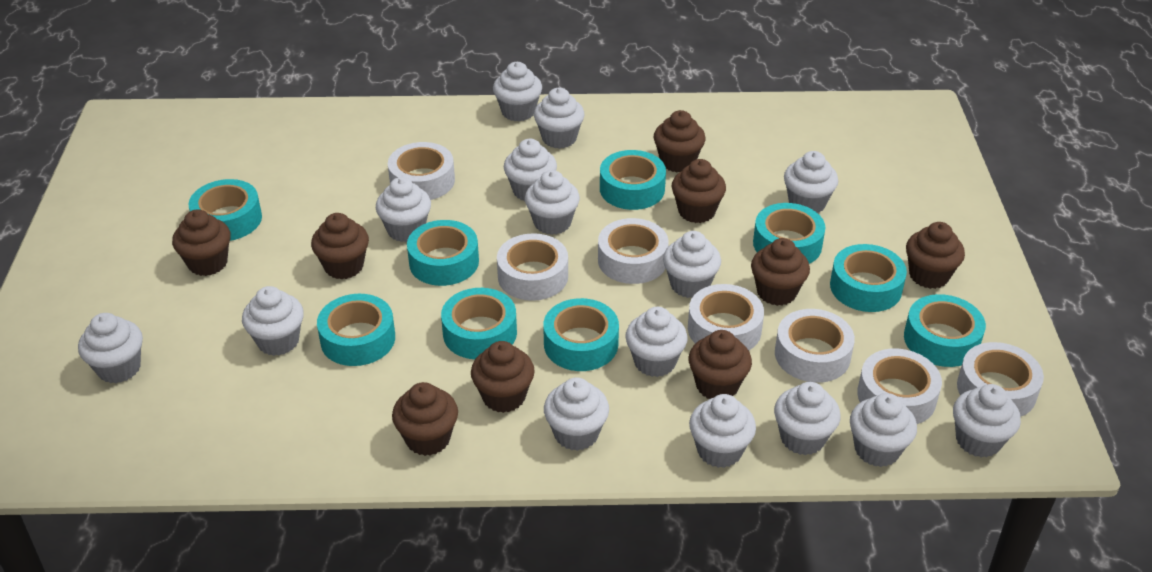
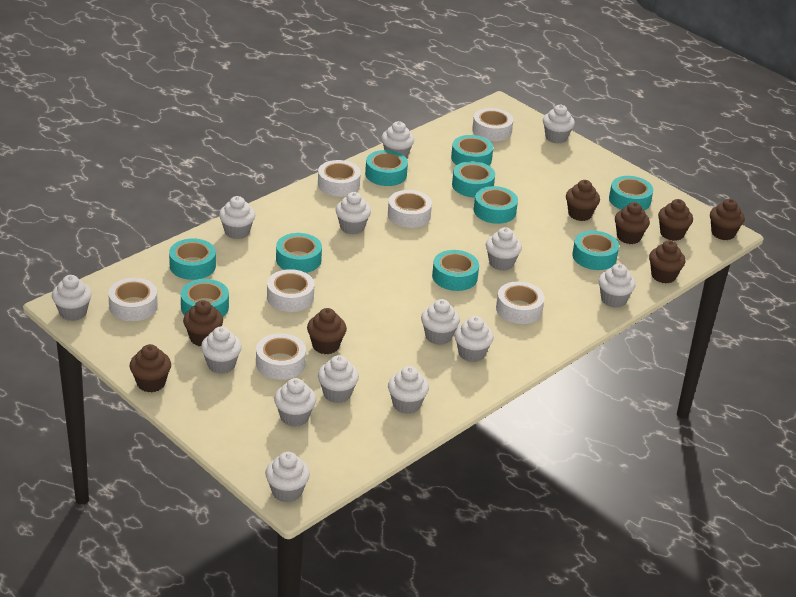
brown cupcake: [172,209,231,276] [311,213,369,280] [392,382,458,456] [471,341,535,413] [654,110,706,172] [672,159,726,223] [689,330,752,399] [751,238,810,306] [906,222,965,289] = 9 -> [130,344,171,392] [183,300,223,346] [307,308,347,354] [566,180,600,221] [615,202,650,244] [649,240,685,284] [658,199,693,241] [710,199,745,240] = 8
turquoise tape: [189,179,262,241] [317,294,395,366] [407,220,479,286] [441,288,517,359] [543,298,619,371] [600,150,666,210] [753,203,825,264] [830,244,907,312] [904,294,986,367] = 9 -> [169,238,216,280] [181,279,229,317] [276,233,322,273] [365,150,408,186] [432,250,479,291] [451,135,493,165] [452,161,495,198] [474,186,518,224] [572,231,619,270] [609,176,653,210] = 10
white cupcake: [78,313,143,383] [242,286,304,356] [376,177,431,242] [493,62,542,121] [504,139,557,201] [525,170,580,235] [534,88,585,149] [544,377,609,451] [625,307,688,377] [663,231,721,298] [689,394,756,468] [774,382,841,455] [784,151,838,213] [850,393,917,467] [953,384,1021,457] = 15 -> [52,275,92,321] [201,326,242,374] [219,196,255,239] [265,452,310,503] [274,378,316,427] [318,355,359,403] [336,192,371,234] [381,121,414,158] [388,366,429,414] [421,299,460,345] [454,316,494,362] [486,227,522,270] [543,105,575,144] [598,264,636,308] = 14

